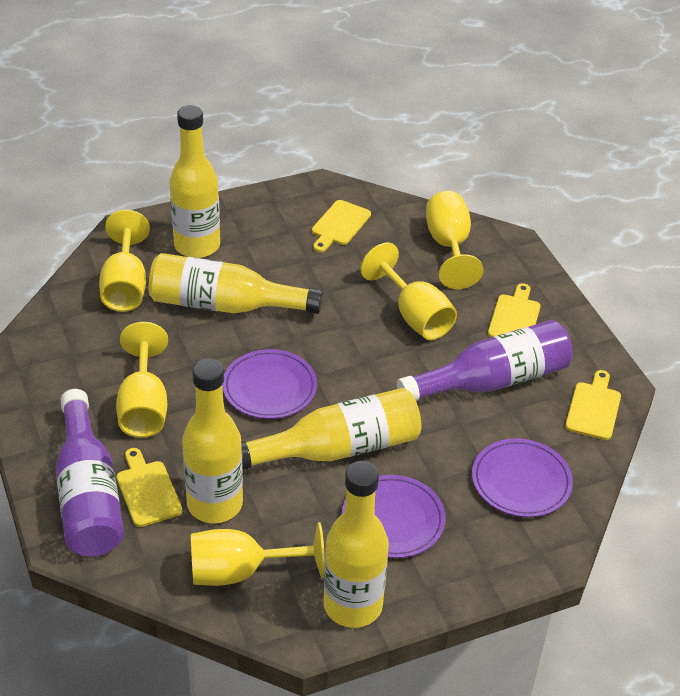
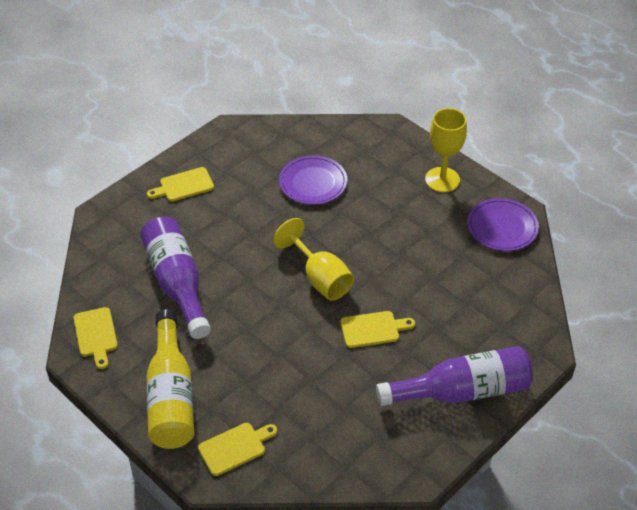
purple plate: [222,349,317,419] [342,475,446,558] [472,438,573,517] = 3 -> [279,155,347,205] [467,198,539,251] = 2
yellow bottle: [149,253,323,314] [170,105,220,258] [182,358,243,523] [241,388,422,470] [324,461,389,628] = 5 -> [146,309,194,449] = 1
yellow goblet: [99,210,150,312] [116,322,168,438] [191,522,325,586] [360,242,457,340] [426,191,483,289] = 5 -> [273,218,354,301] [425,108,467,192] = 2

